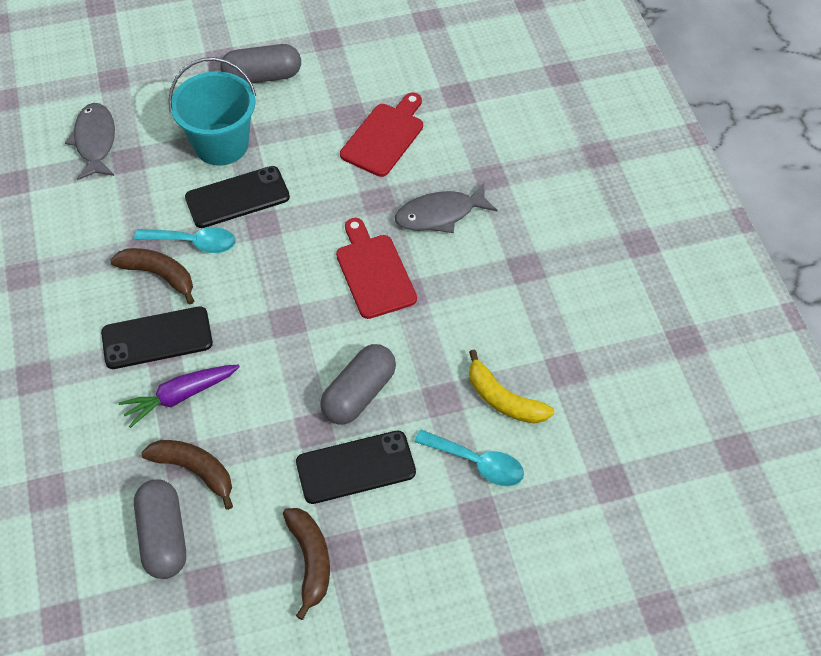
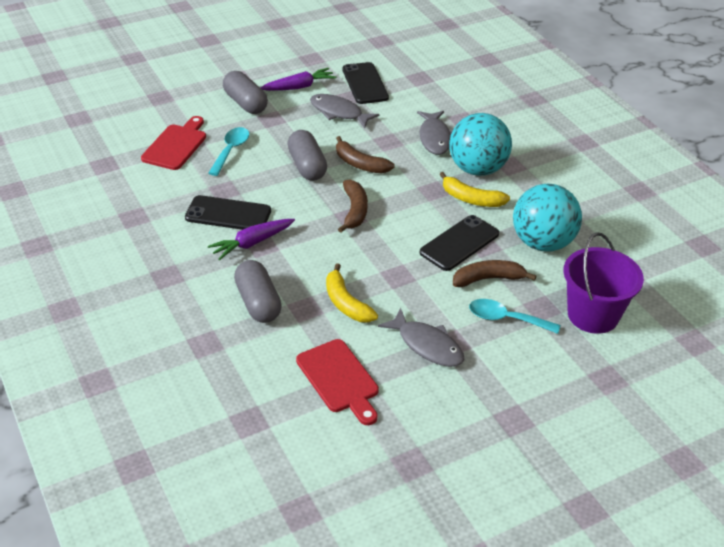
grey fish: [65,103,115,180] [395,183,498,233] = 2 -> [310,94,380,128] [378,308,464,367] [417,111,452,155] = 3
purple bucket: none = 0 -> [563,232,644,334] = 1
purple carrot: [118,365,240,428] = 1 -> [208,219,295,260] [261,68,336,91] = 2
turquoise ball: none = 0 -> [449,113,512,176] [513,184,582,251] = 2
turquoise bucket: [168,57,256,166] = 1 -> none = 0
yellow banana: [469,350,554,424] = 1 -> [326,263,378,323] [439,172,510,207] = 2

